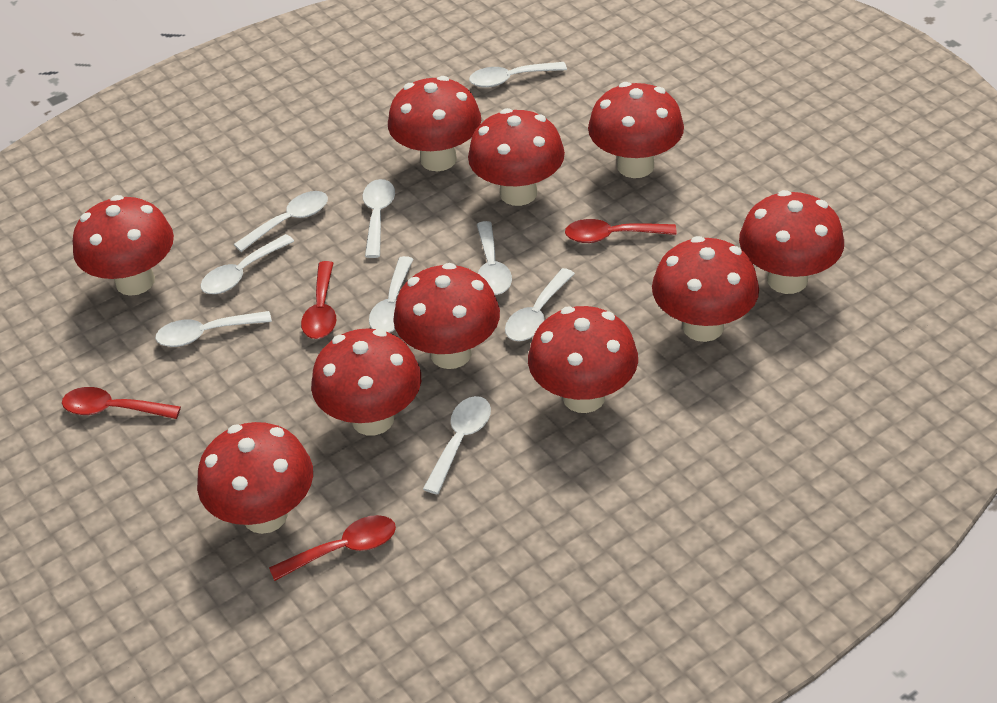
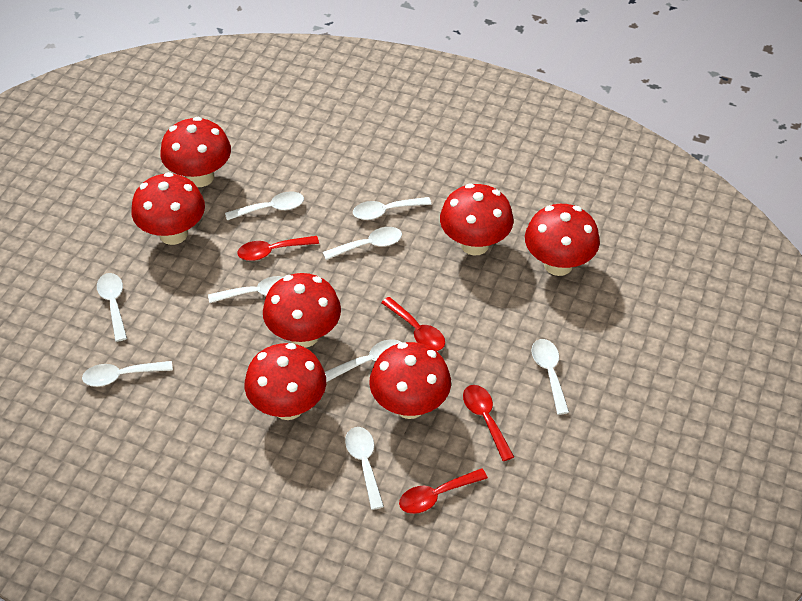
red mushroom: [73,195,174,296] [197,422,313,534] [311,328,421,435] [388,76,481,171] [393,263,500,369] [468,108,565,206] [528,306,638,413] [588,82,684,178] [652,236,759,342] [739,190,844,294] = 10 -> [131,172,205,245] [160,117,231,187] [245,343,326,420] [263,273,341,347] [369,342,451,419] [440,183,514,256] [525,204,600,276] = 7

